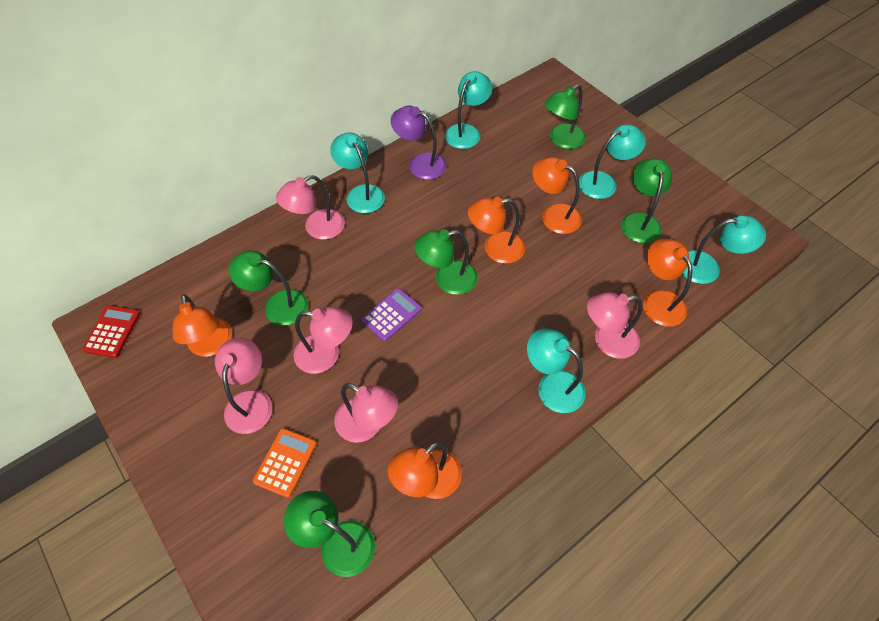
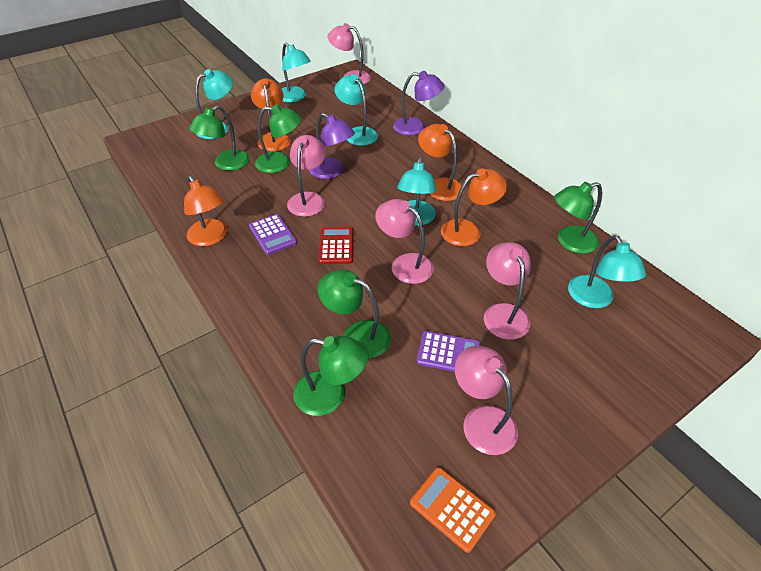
orange lamp: [173,294,232,357] [388,442,462,499] [468,197,525,264] [532,157,582,234] [643,239,692,327] = 5 -> [184,176,227,246] [251,79,291,152] [418,124,464,201] [441,168,507,246] = 4
purple calculator: [361,288,422,341] = 1 -> [249,214,297,255] [417,331,481,372] = 2
purple lamp: [391,106,446,180] = 1 -> [309,113,355,179] [393,71,445,135] = 2

